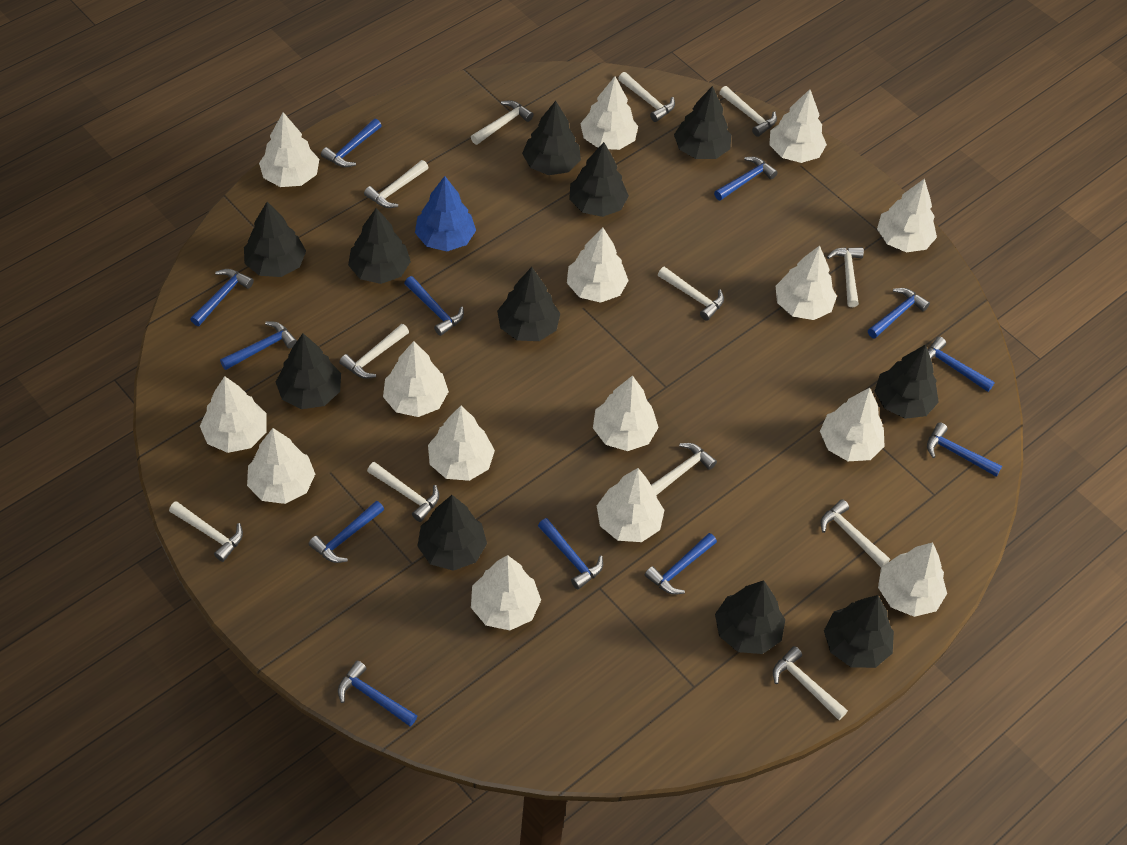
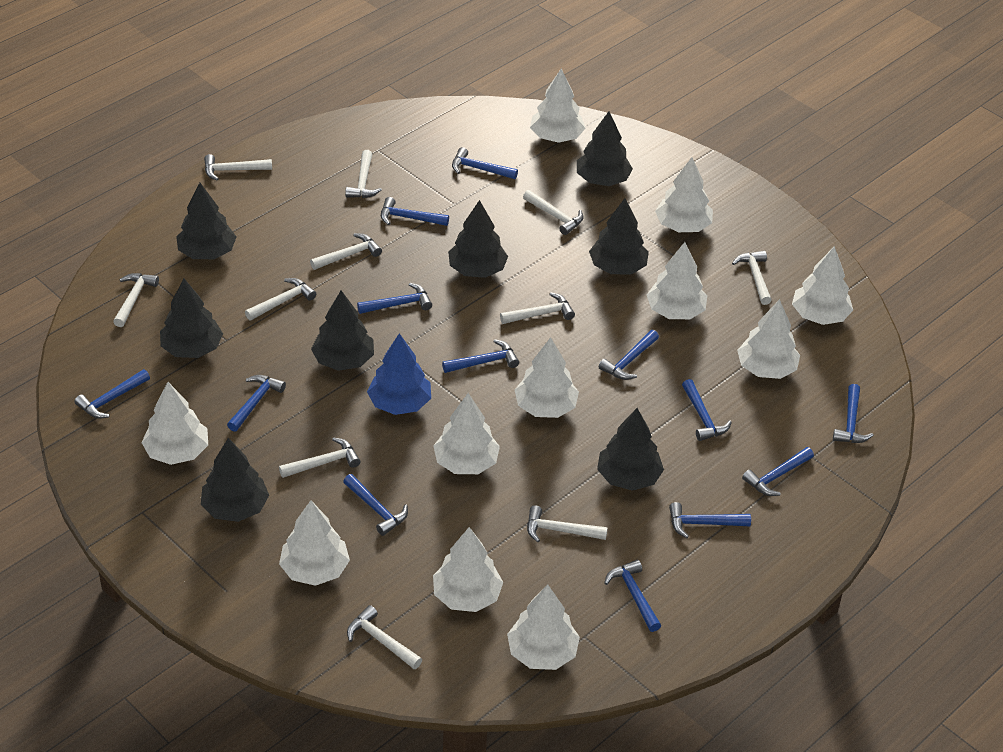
black tree: [244,202,306,277] [276,334,341,409] [348,208,411,284] [417,495,487,571] [497,267,561,341] [522,101,581,175] [569,142,629,217] [674,86,731,159] [715,580,785,654] [824,595,894,668] [875,344,939,419] = 11 -> [160,279,223,358] [176,183,236,259] [201,438,269,522] [311,290,374,371] [448,200,508,278] [577,111,633,186] [589,198,649,274] [597,408,664,491] = 8
blue hammer: [190,269,254,326] [220,322,297,370] [308,501,384,563] [321,119,382,167] [338,661,417,727] [404,276,464,336] [538,518,603,590] [645,533,717,595] [714,157,778,201] [868,288,930,339] [927,422,1002,477] [928,337,995,392] = 12 -> [75,369,150,418] [227,375,286,432] [343,474,408,536] [357,283,432,314] [381,197,449,226] [442,339,519,373] [452,147,518,179] [599,330,659,380] [604,560,661,632] [669,502,751,538] [682,379,732,441] [742,447,814,496] [833,384,874,443] = 13
white hammer: [169,501,243,562] [339,324,409,379] [364,160,428,208] [367,462,439,522] [471,100,534,145] [618,72,675,122] [651,443,717,495] [658,266,724,321] [719,86,777,137] [773,646,848,720] [820,499,890,567] [827,247,864,307] = 12 -> [113,273,159,327] [204,154,272,180] [245,278,316,321] [279,437,361,478] [310,233,382,270] [345,150,382,198] [347,605,422,669] [500,292,575,324] [523,190,584,235] [527,505,608,542] [732,251,772,305] = 11
white tree: [200,376,267,453] [247,428,315,504] [259,112,319,187] [383,341,449,417] [428,406,495,481] [471,555,541,630] [567,227,629,303] [580,77,638,150] [593,375,659,451] [597,468,665,542] [769,89,827,163] [776,245,837,320] [820,388,885,461] [877,178,937,252] [878,542,947,617] = 15 -> [141,382,208,465] [279,500,350,586] [433,393,500,474] [433,527,504,612] [507,584,580,670] [515,337,579,418] [530,69,586,143] [647,242,707,319] [655,157,713,232] [737,299,800,379] [792,246,853,325] = 11

